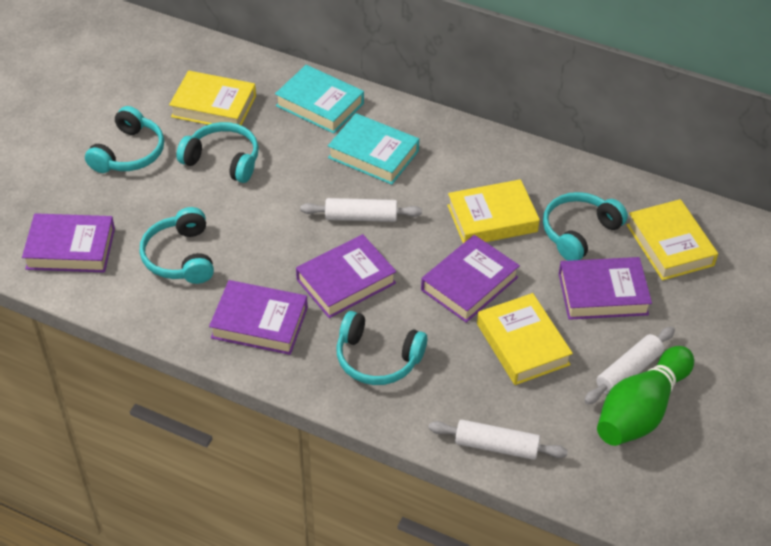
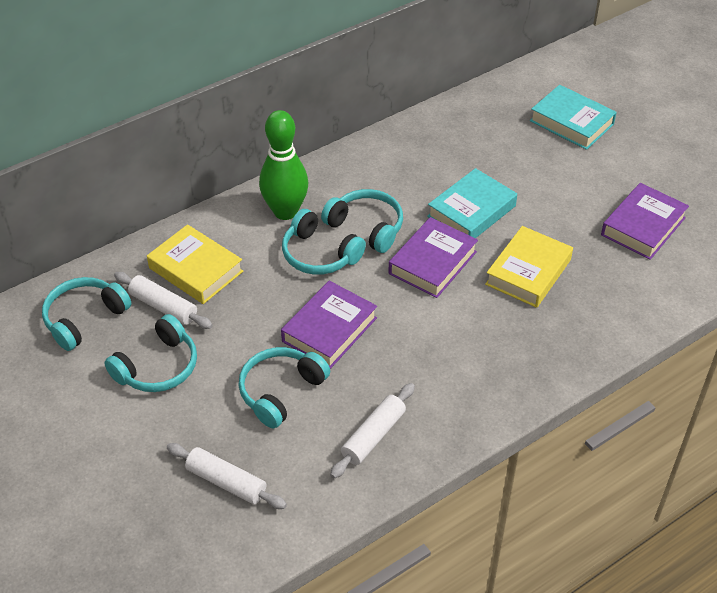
purple book: [22,213,115,272] [209,280,308,355] [296,234,396,318] [421,235,520,323] [558,257,652,320] = 5 -> [281,281,377,369] [388,217,478,298] [601,183,689,260] = 3
yellow book: [169,71,256,126] [447,179,540,243] [477,293,573,385] [627,199,718,280] = 4 -> [147,224,243,304] [485,226,573,308] = 2

